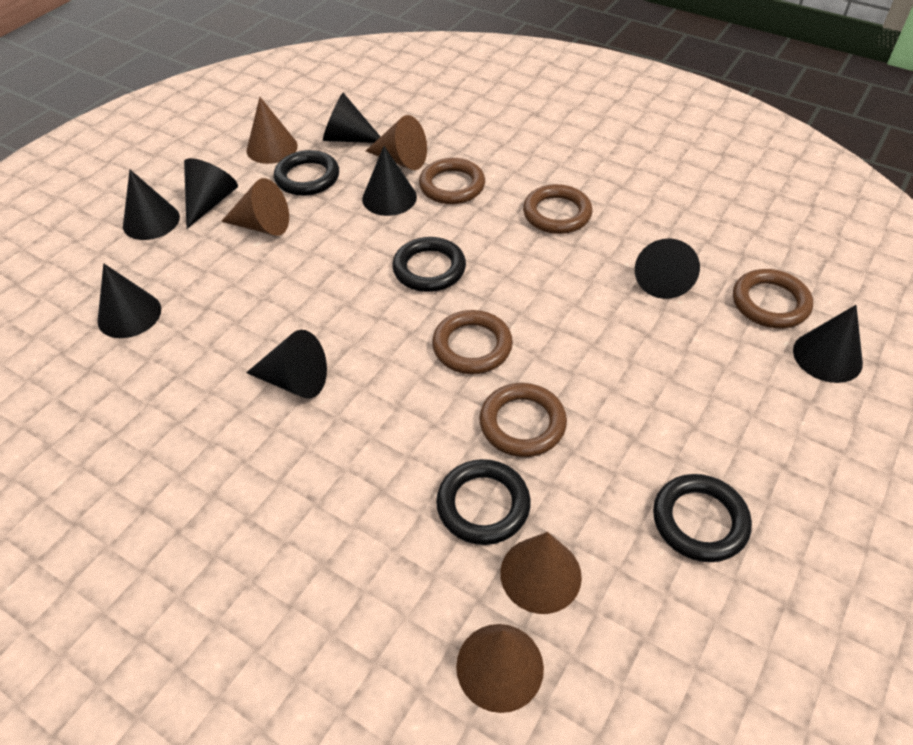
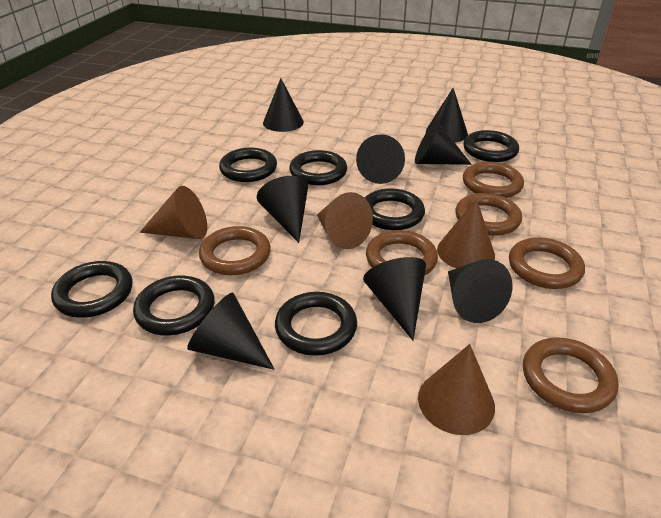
black ring: [274,150,339,196] [392,237,466,292] [436,459,531,545] [653,474,752,562] = 4 -> [51,261,132,318] [133,276,215,335] [219,148,277,182] [275,292,357,356] [289,150,347,185] [365,188,425,230] [463,130,519,162] = 7
brown cone: [221,178,289,236] [247,97,298,164] [366,115,427,170] [456,624,544,713] [500,532,582,614] = 5 -> [140,186,207,239] [317,192,373,249] [418,344,495,435] [437,198,495,268] = 4
brown ring: [419,158,485,204] [432,310,513,374] [479,383,567,457] [523,184,593,234] [733,269,813,328] = 5 -> [199,226,271,275] [366,230,438,276] [455,193,522,236] [463,162,524,198] [509,237,585,289] [523,337,619,413] = 6

